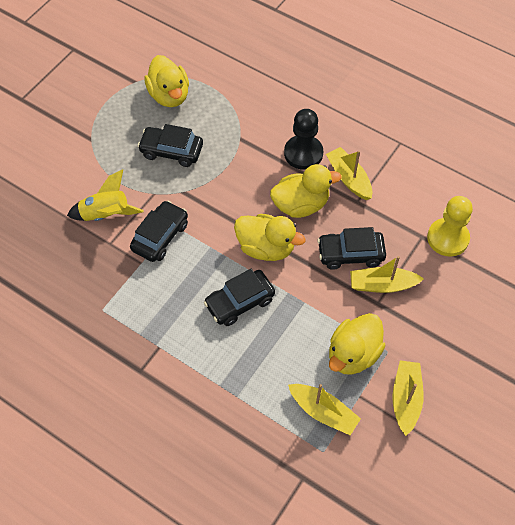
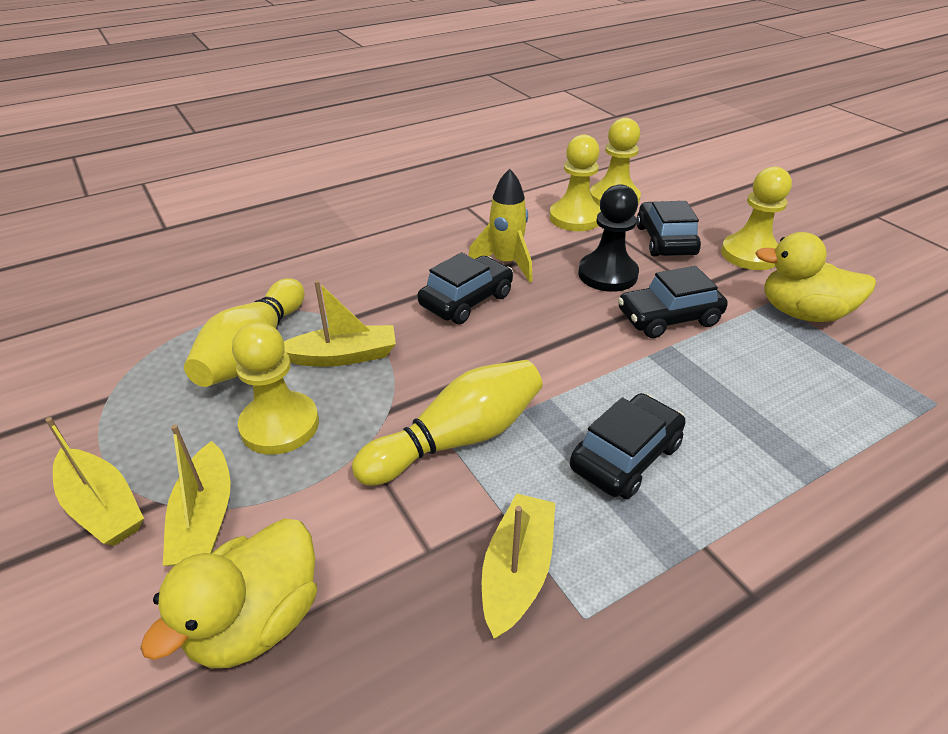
yellow bowling pin: none = 0 -> [184,278,305,387] [352,360,543,486] = 2
yellow duck: [144,55,189,107] [234,214,306,261] [270,164,342,218] [329,313,386,375] = 4 -> [140,519,317,668] [755,232,876,322] = 2
yellow pawn: [427,196,473,257] = 1 -> [232,322,319,455] [550,134,601,231] [590,118,641,207] [721,167,792,270] = 4

